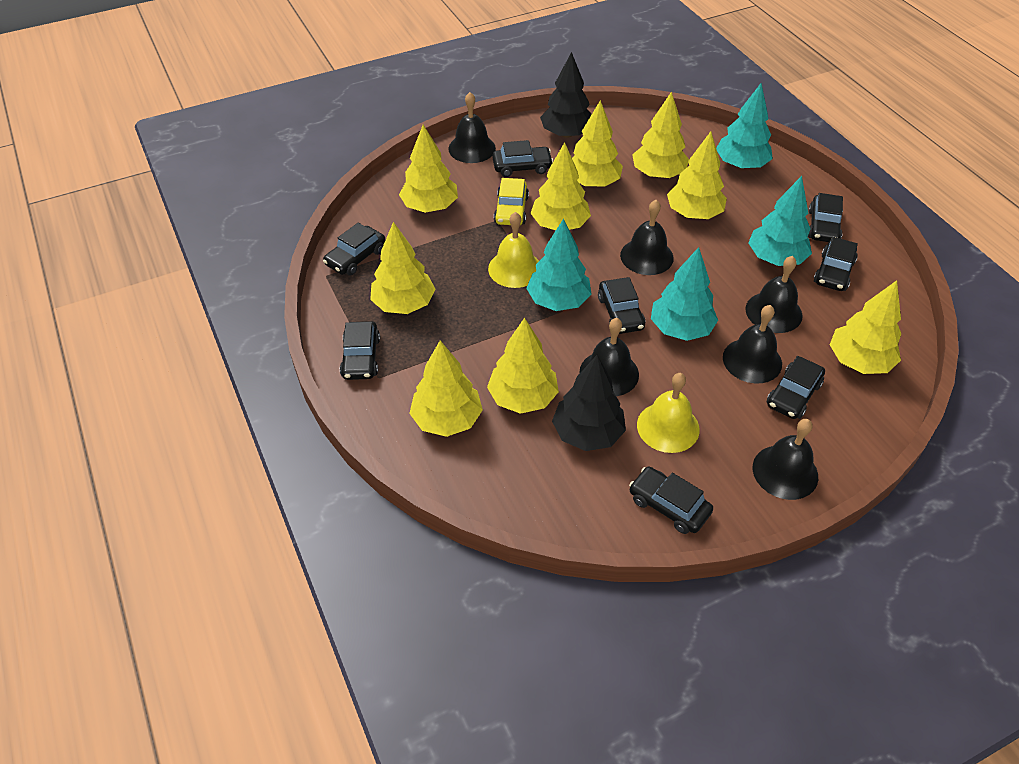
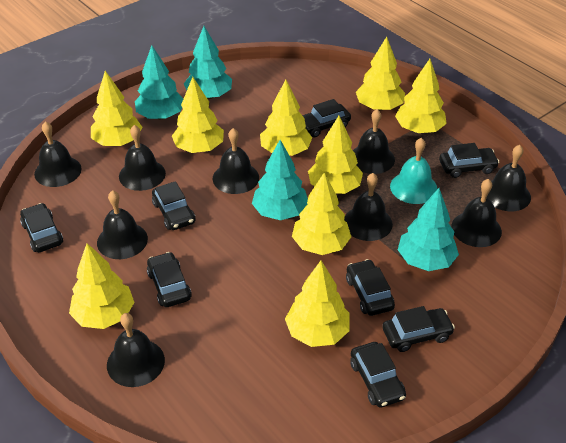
black bell: [448,92,496,163] [579,318,639,396] [620,200,674,275] [723,305,782,383] [745,256,803,333] [753,419,818,500] = 6 -> [34,121,82,187] [97,190,148,259] [107,313,165,387] [119,125,166,191] [213,128,259,194] [344,173,393,241] [353,109,395,174] [451,179,502,247] [487,145,531,211] = 9
black tree: [540,52,592,138] [552,355,626,451] = 2 -> none = 0
turquoise bell: none = 0 -> [390,138,438,204] = 1
yellow bell: [488,212,539,288] [637,373,700,453] = 2 -> none = 0
yellow car: [494,178,529,225] = 1 -> none = 0

